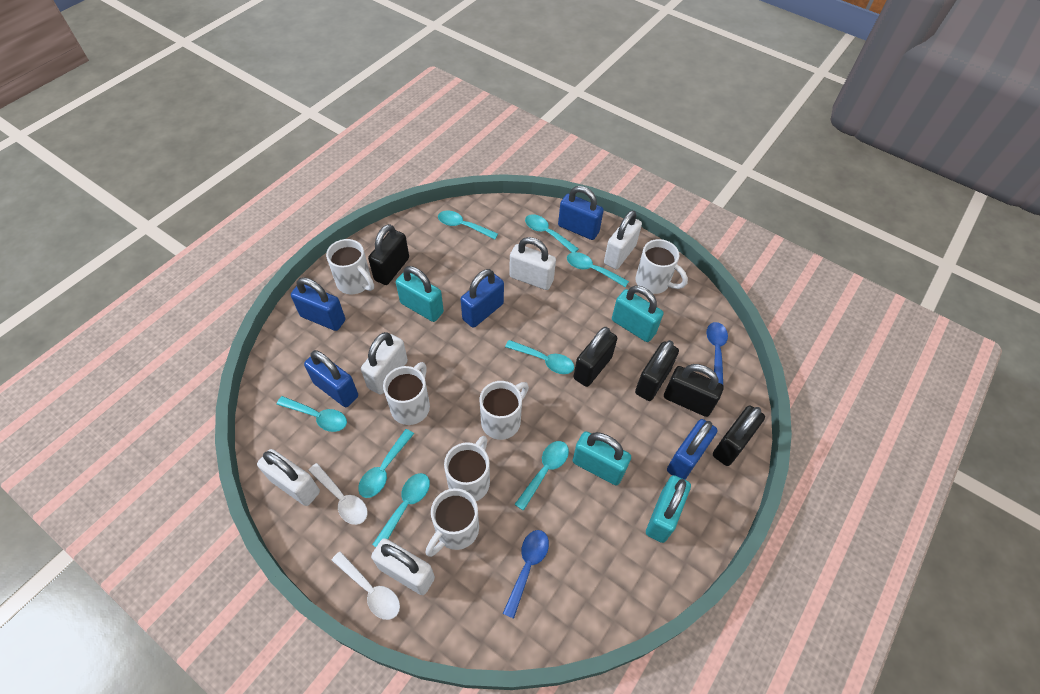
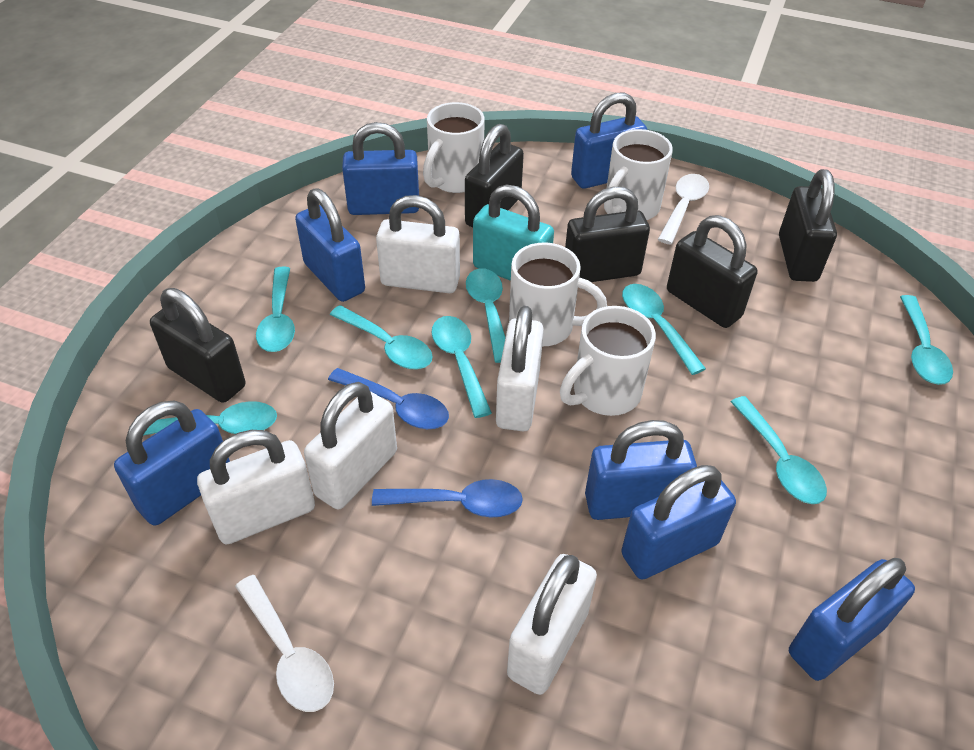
blue padlock: [291,277,345,331] [304,350,358,407] [461,269,504,328] [558,186,604,240] [667,419,718,480] = 5 -> [114,401,230,526] [295,188,365,302] [342,122,419,215] [571,93,647,189] [585,420,697,520] [621,465,736,580] [789,558,915,681] = 7
turquoise padlock: [396,266,444,322] [572,431,631,485] [612,286,663,342] [646,475,691,543] = 4 -> [473,184,554,281] = 1
white mug: [326,239,374,294] [383,362,430,425] [426,488,479,557] [444,436,490,501] [480,381,529,440] [635,239,688,294] = 6 -> [423,102,485,193] [509,242,607,346] [560,306,656,416] [604,129,673,220] = 4

